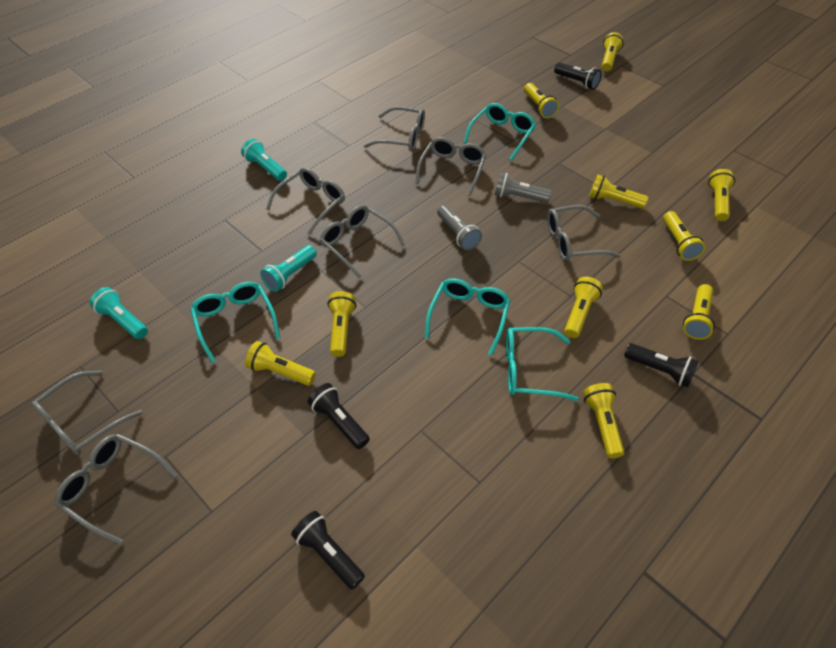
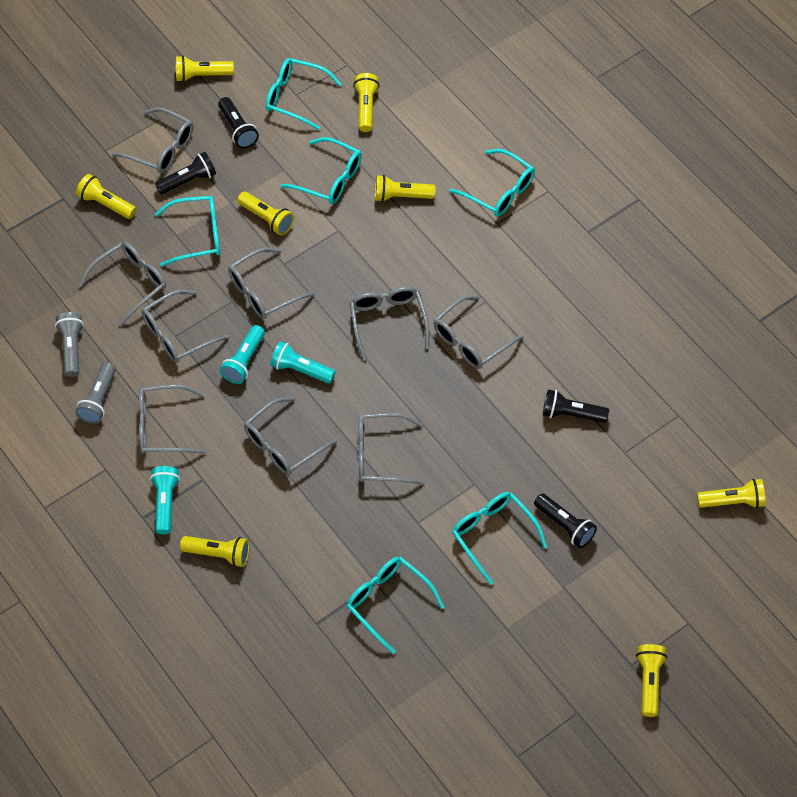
grey glasses: [32,371,142,455] [55,434,177,545] [266,167,345,235] [320,205,405,279] [364,106,425,151] [415,137,486,196] [547,205,621,261] = 7 -> [79,242,166,326] [112,107,193,173] [139,385,206,454] [142,289,230,363] [228,247,315,319] [244,397,337,475] [350,286,429,360] [358,413,424,485] [434,295,523,369] = 9
turquoise glasses: [191,282,280,363] [425,278,510,356] [464,103,536,161] [506,327,578,401] = 4 -> [155,196,220,266] [266,58,342,130] [281,137,362,204] [347,557,445,654] [450,149,535,217] [452,492,547,585] = 6
yellow flashlight: [245,341,316,386] [327,291,356,357] [524,83,559,118] [565,277,603,338] [583,383,624,458] [589,174,648,209] [601,32,624,72] [663,211,705,261] [683,284,715,340] [708,169,735,221] = 10 -> [76,174,136,219] [176,55,234,82] [180,536,250,567] [237,192,294,236] [353,73,380,132] [375,175,436,202] [636,644,667,717] [697,479,766,508] = 8

